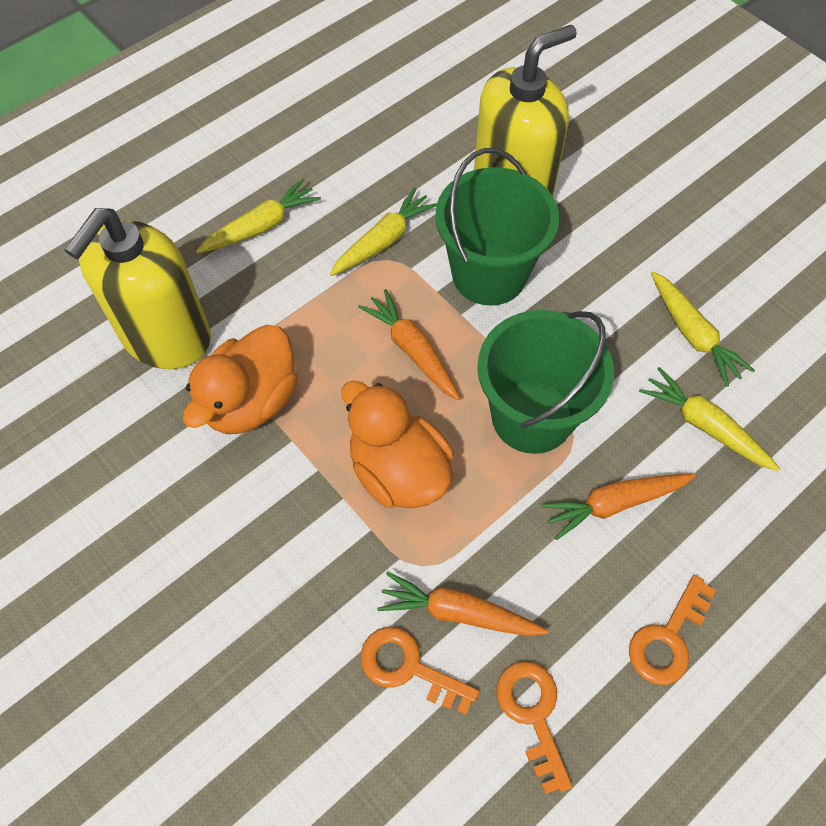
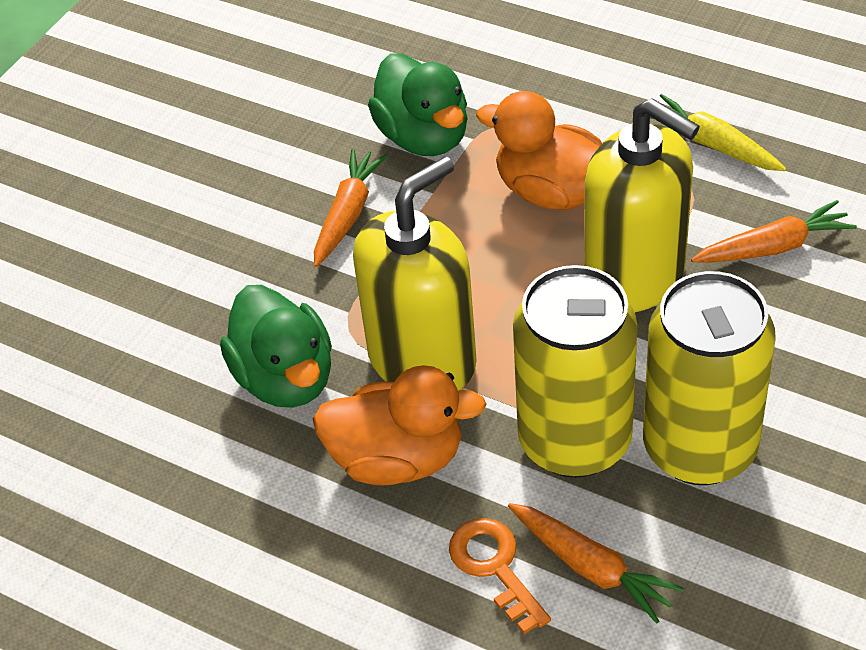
green bucket: [435,148,559,306] [477,310,614,454] = 2 -> none = 0
green duck: none = 0 -> [220,285,332,408] [368,54,467,156] = 2
orange key: [360,627,479,715] [496,661,572,794] [629,575,716,685] = 3 -> [449,518,551,634] = 1
yellow can: none = 0 -> [513,265,638,478] [643,271,776,485] = 2
yellow carrot: [196,179,321,253] [330,187,437,276] [639,367,780,471] [651,271,755,387] = 4 -> [650,94,786,171] = 1

